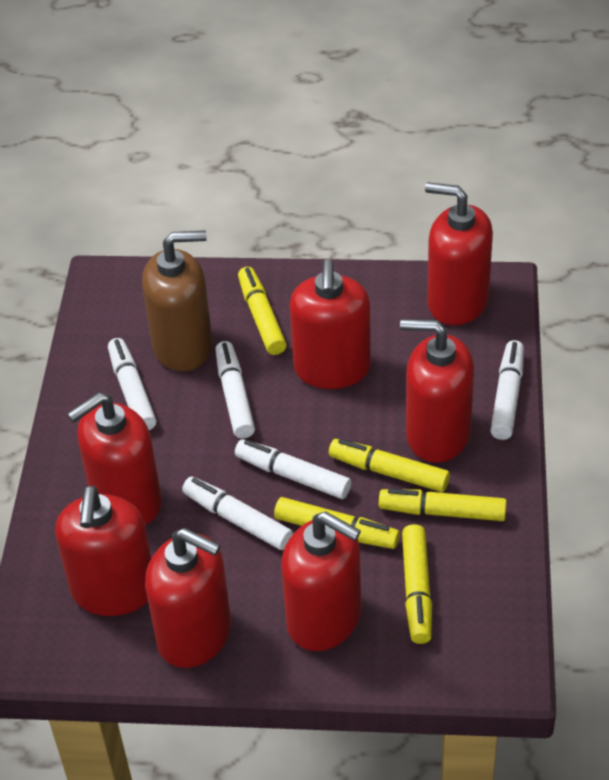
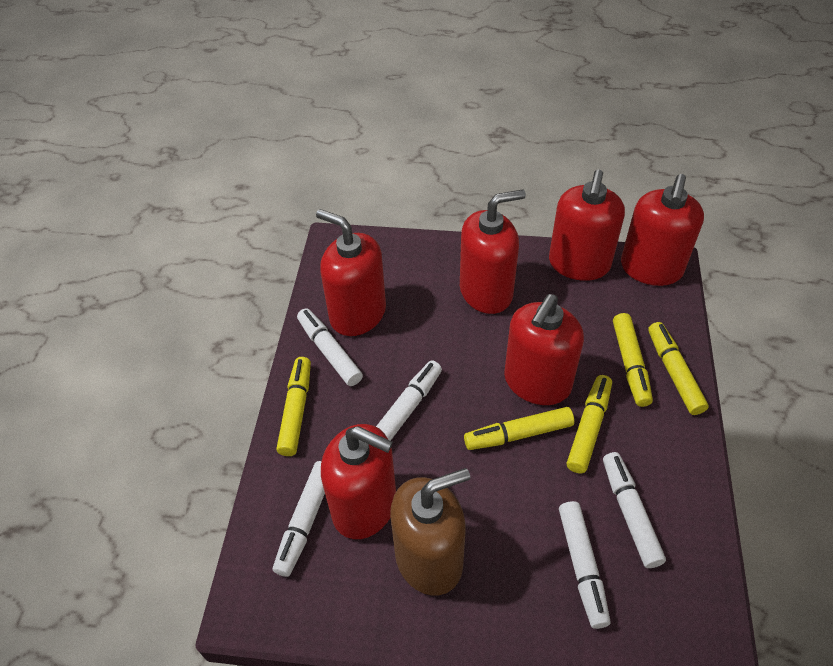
red soap dispenser: [55,486,151,616] [67,392,162,525] [145,528,231,668] [281,511,361,651] [289,259,371,389] [400,319,474,463] [425,182,493,325] = 7 -> [316,209,386,336] [321,424,396,539] [460,189,526,314] [504,294,584,405] [549,170,625,281] [621,174,704,286] = 6

